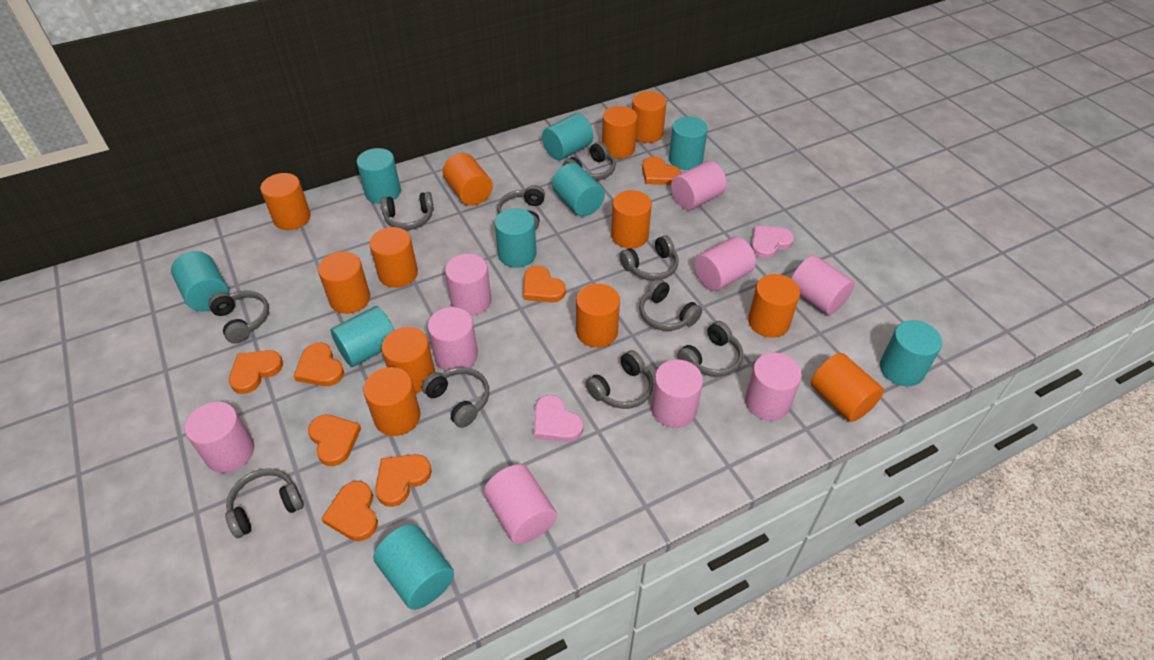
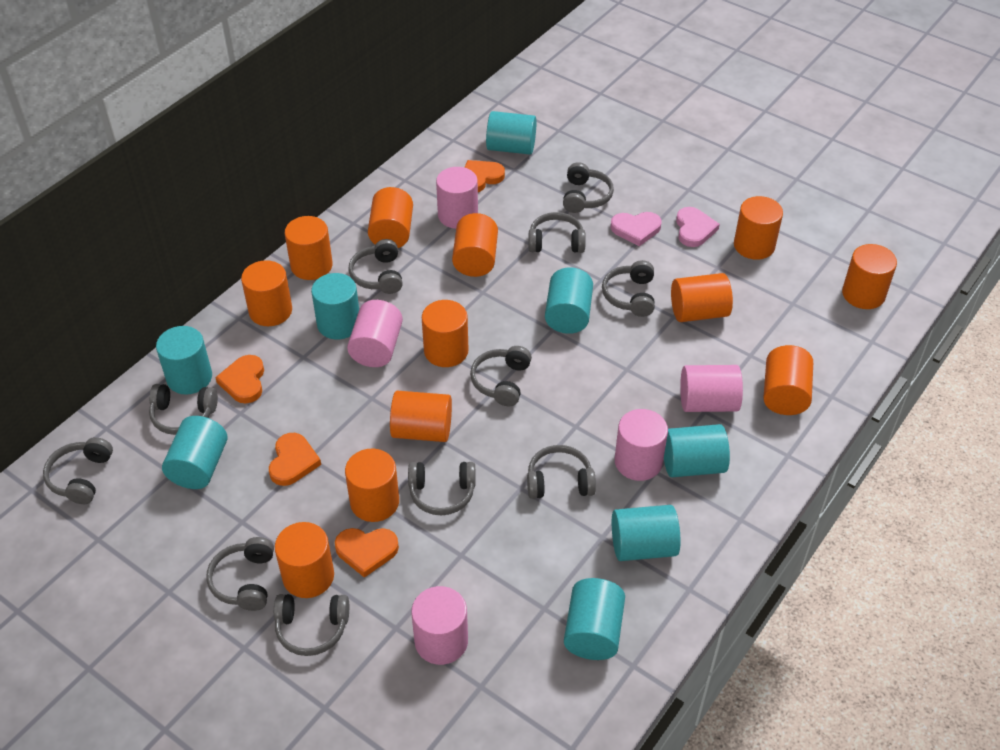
grey headphones: [208,291,269,344] [225,468,304,538] [381,192,434,230] [421,367,489,428] [497,185,545,230] [563,142,616,181] [586,350,654,409] [620,235,679,281] [639,279,702,331] [677,321,743,377] = 10 -> [43,437,113,504] [149,384,218,435] [207,537,274,611] [274,594,349,656] [348,239,403,294] [408,462,475,515] [470,346,532,406] [527,445,596,499] [528,212,586,253] [563,162,614,213] [602,260,655,317] = 11
orange heart: [229,350,283,394] [294,343,344,386] [308,415,361,466] [321,481,378,541] [375,454,432,507] [523,266,566,302] [642,156,681,185] = 7 -> [215,355,264,403] [269,433,321,486] [335,528,399,578] [465,160,505,192] = 4
pink cylinder: [185,402,254,473] [428,307,478,371] [445,254,491,316] [484,464,557,544] [651,359,703,428] [671,161,727,210] [694,236,756,291] [745,353,802,421] [791,255,855,315] = 9 -> [347,300,403,367] [411,586,468,665] [436,167,478,229] [615,409,668,481] [680,365,743,412] = 5
turquoise cylinder: [171,251,229,311] [331,306,394,367] [357,148,401,204] [374,524,454,610] [495,208,536,268] [542,113,593,160] [552,163,605,216] [669,117,708,170] [880,320,942,386] = 9 -> [156,326,212,395] [162,416,228,489] [311,273,359,339] [486,111,536,155] [545,267,593,334] [564,578,625,660] [612,505,681,561] [664,424,730,477] = 8

